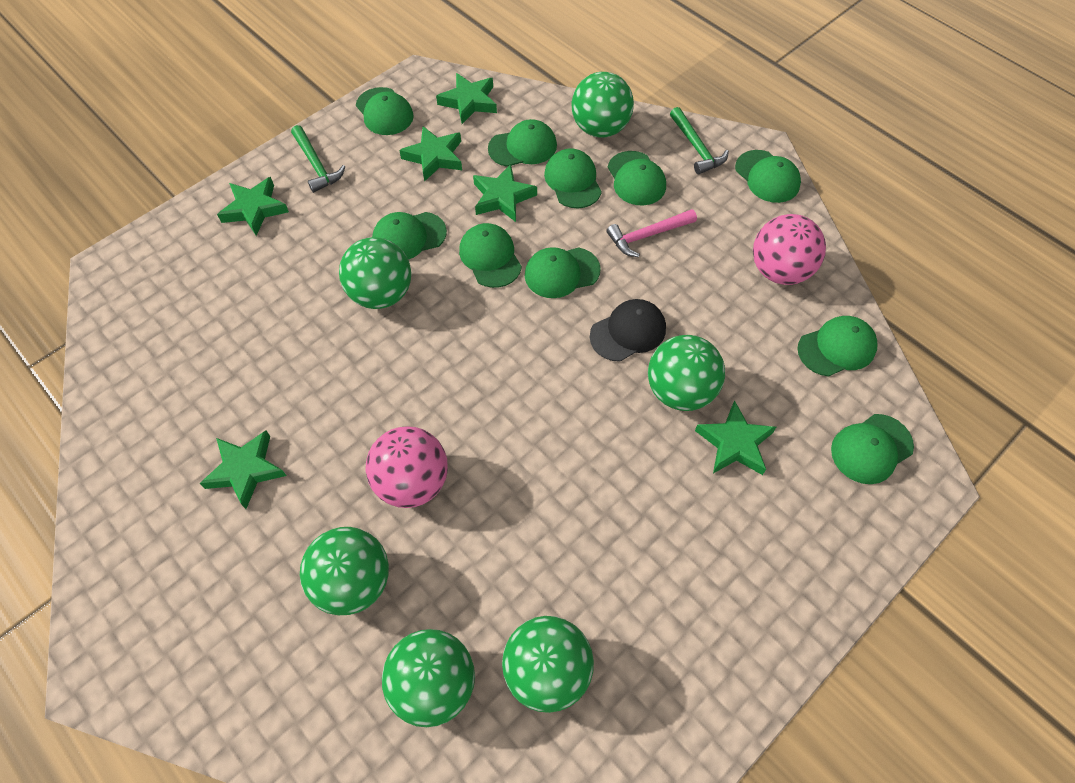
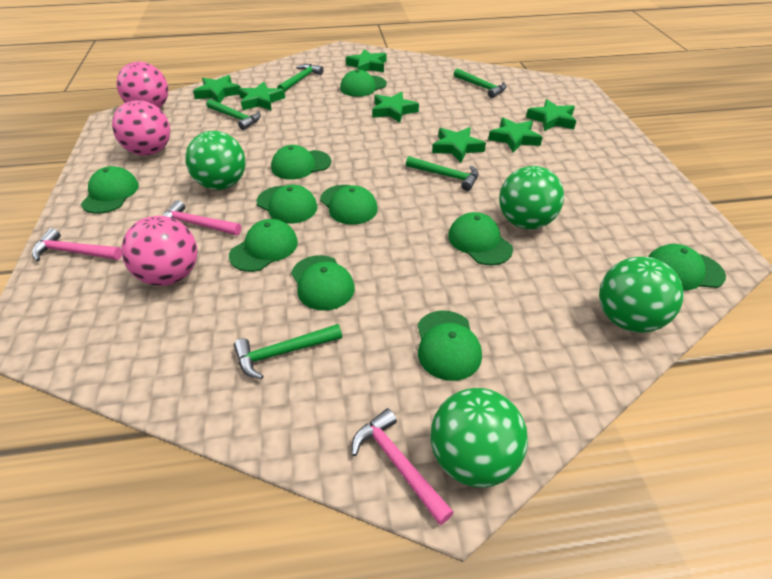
black cap: [590,299,666,362] = 1 -> none = 0
green ball: [300,527,389,615] [339,237,411,309] [382,629,475,727] [502,616,594,713] [571,72,634,138] [648,335,725,411] = 6 -> [185,131,246,190] [430,388,528,488] [499,166,564,229] [599,257,684,333] = 4
green hammer: [291,125,345,193] [670,107,729,174] = 2 -> [207,99,261,130] [234,324,342,379] [277,64,324,92] [406,156,478,191] [454,68,506,98] = 5
green star: [200,430,286,509] [217,177,289,236] [399,126,462,182] [436,73,497,124] [473,164,537,222] [695,401,776,475] = 6 -> [193,75,241,103] [238,82,285,111] [346,49,387,72] [372,92,419,123] [432,127,486,162] [488,118,543,153] [526,99,576,131] = 7
pink ball: [366,426,448,508] [753,214,826,285] = 2 -> [112,100,170,156] [116,62,168,108] [121,216,197,286] = 3
pink hammer: [606,209,697,257] = 1 -> [32,228,122,262] [163,200,241,235] [352,408,454,525] = 3

